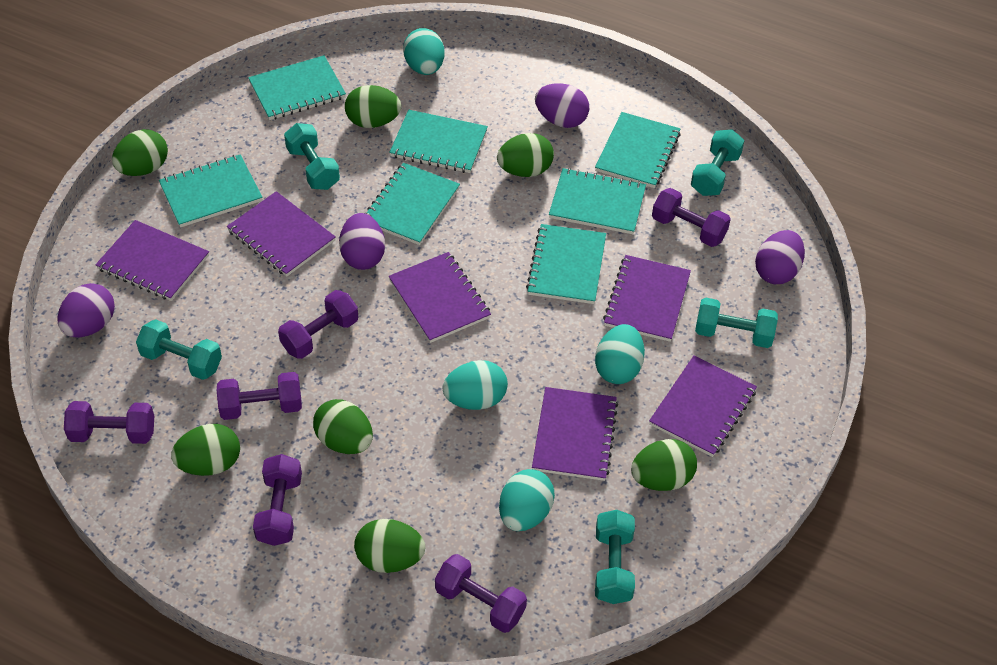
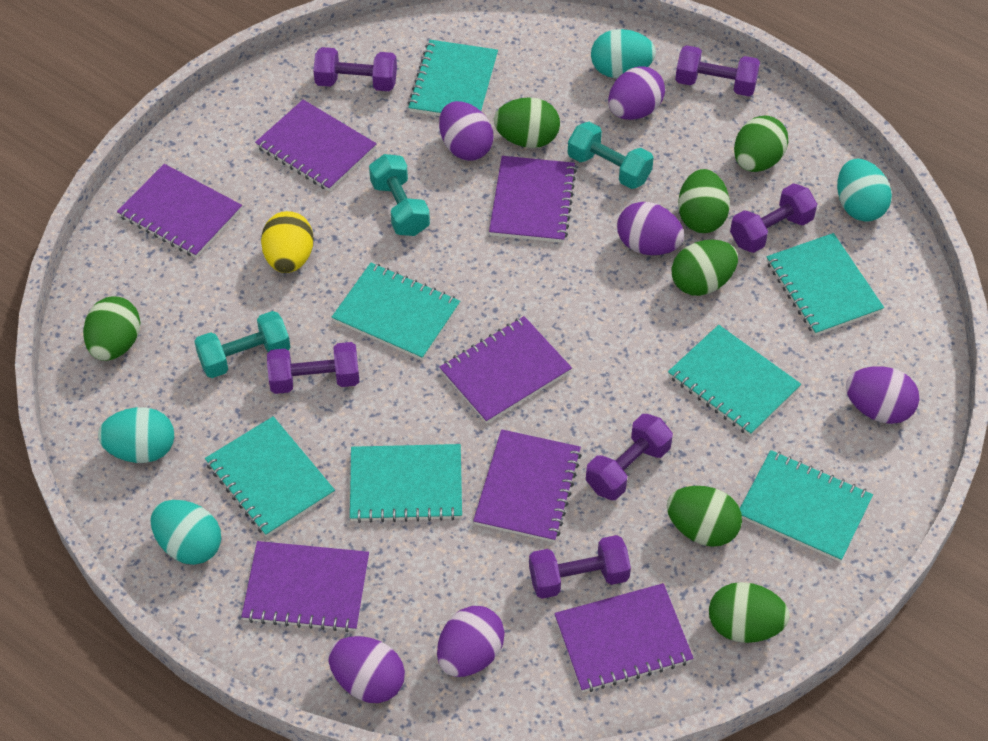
purple egg: [58,283,115,338] [339,213,385,270] [535,83,589,128] [755,230,805,284] = 4 -> [328,636,405,703] [437,606,505,677] [439,101,493,160] [608,66,665,120] [617,202,684,255] [846,366,919,424] = 6
purple notebook: [95,220,209,301] [227,191,336,277] [389,252,491,343] [532,387,618,481] [603,255,691,342] [649,355,757,457] = 6 -> [117,164,242,258] [241,541,369,632] [255,100,377,191] [439,316,572,424] [473,429,582,542] [489,156,577,243] [554,583,694,692] = 7
turquoise dumbbell: [136,319,222,380] [284,123,340,190] [595,510,635,604] [691,129,744,196] [695,297,778,348] = 5 -> [194,311,290,378] [369,154,430,236] [568,122,654,189] = 3
yellow egg: none = 0 -> [261,211,314,273] = 1

